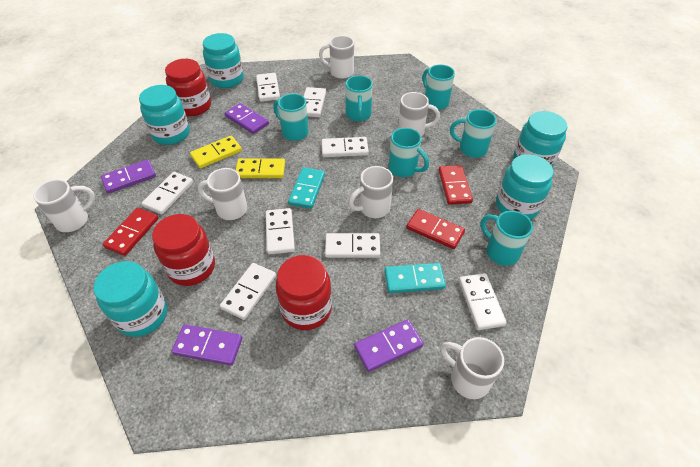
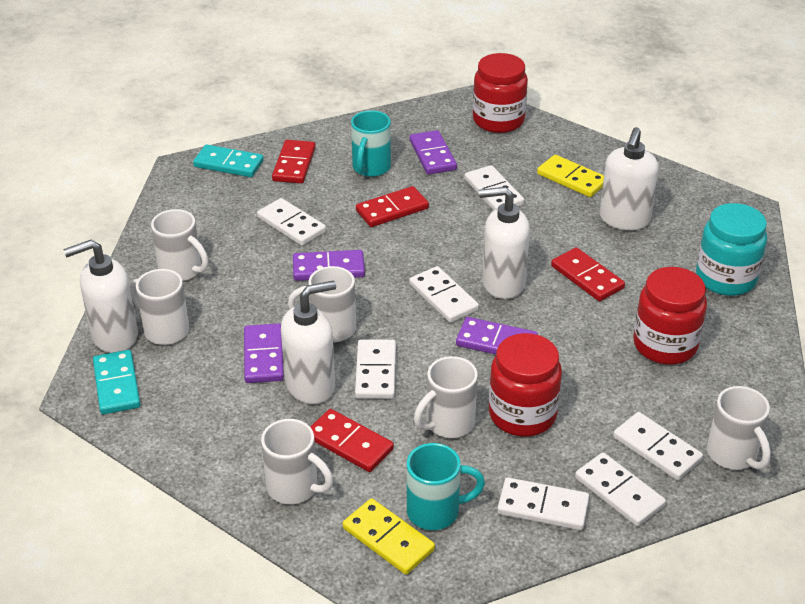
red domino: [102,208,159,256] [406,209,465,249] [439,165,473,205] = 3 -> [272,140,316,184] [310,409,394,472] [356,186,429,227] [551,247,625,301] = 4
turquoise jar: [94,261,167,337] [139,85,190,145] [203,33,244,88] [496,154,554,220] [513,111,567,167] = 5 -> [696,203,767,296] = 1
turquoise mug: [273,94,309,141] [345,75,373,121] [389,128,429,177] [423,65,455,110] [450,109,496,158] [481,211,533,266] = 6 -> [351,110,391,177] [407,443,485,530] = 2
white domino: [142,172,193,214] [220,263,276,320] [256,73,280,102] [266,208,295,254] [304,87,326,117] [322,137,369,157] [325,233,380,258] [459,273,507,330] = 8 -> [257,198,326,246] [355,339,396,399] [409,266,479,323] [464,165,524,210] [497,477,590,530] [575,453,666,526] [613,412,703,480] = 7
white soap dispenser: none = 0 -> [63,240,138,353] [281,280,336,404] [479,187,530,299] [599,127,659,230] = 4

